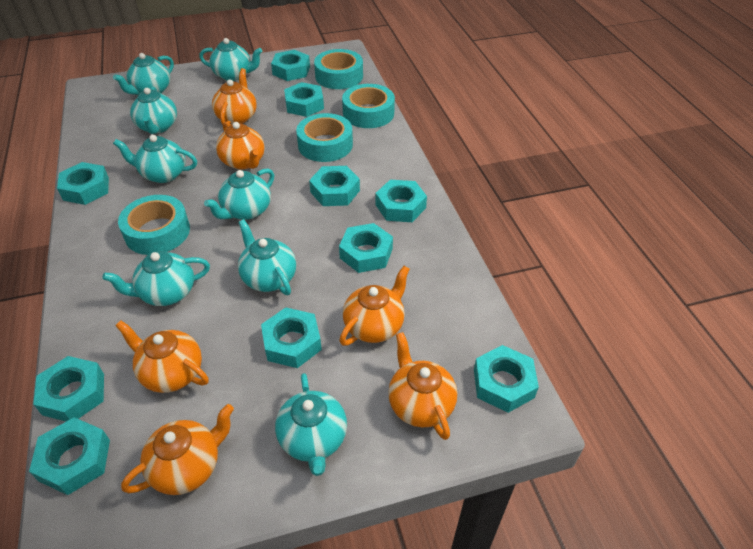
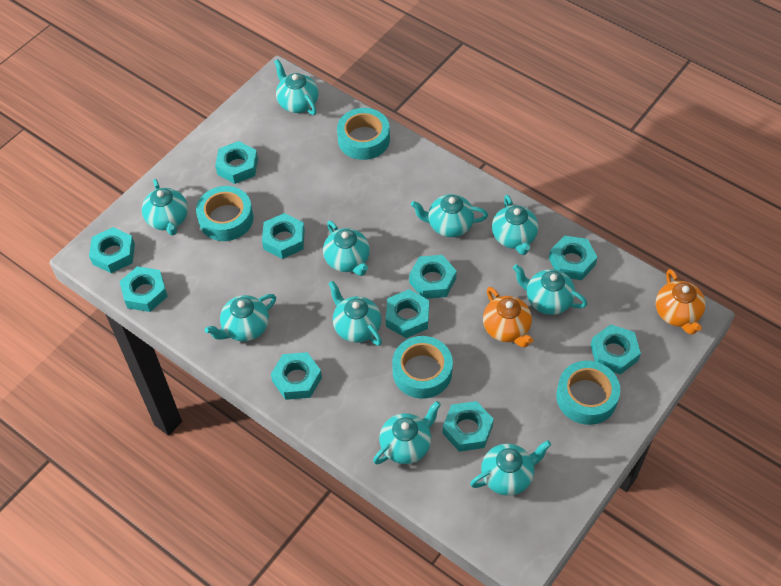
orange teapot: [115,320,209,393] [121,404,234,495] [212,68,257,125] [216,122,265,170] [340,266,410,346] [388,332,457,440] = 6 -> [483,287,533,348] [656,269,705,335] = 2
turquoise teapot: [102,251,210,306] [113,53,174,95] [113,135,197,183] [130,87,177,134] [199,38,262,81] [204,168,274,220] [238,219,296,295] [275,373,347,476] = 8 -> [142,179,188,236] [205,294,276,341] [274,59,318,115] [323,221,370,276] [328,281,382,346] [373,401,441,464] [411,194,488,237] [470,440,551,496] [492,195,538,255] [513,264,587,315] = 10

